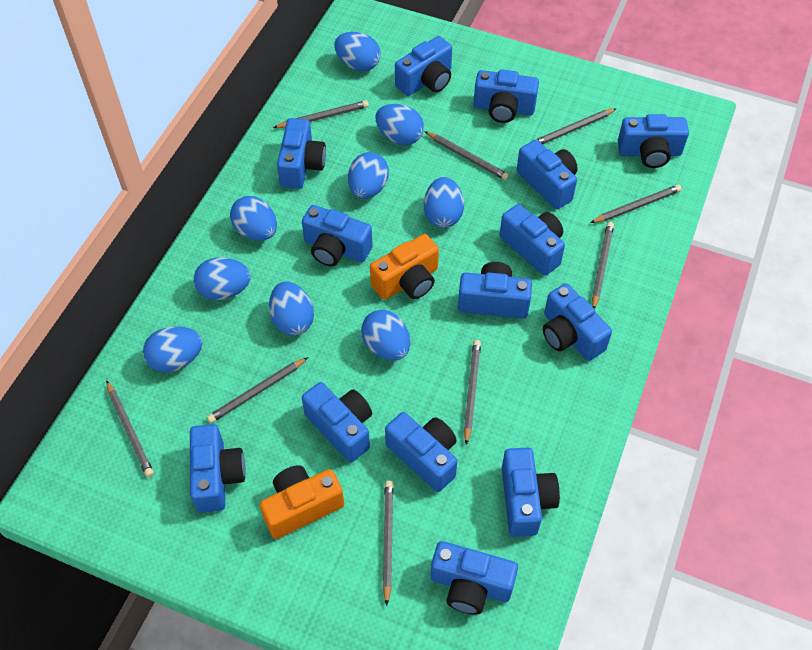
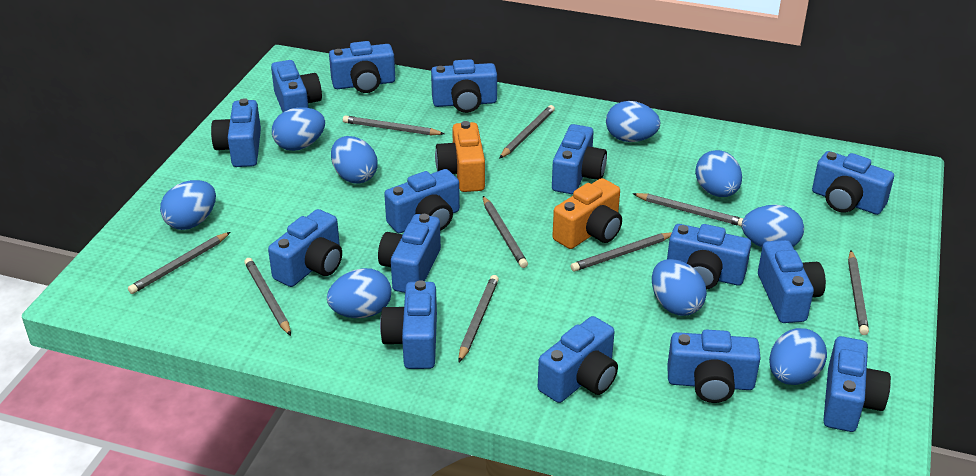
blue camera: [190,424,246,513] [277,118,326,189] [302,205,373,266] [302,382,372,462] [385,412,457,492] [395,36,452,96] [431,541,518,615] [458,262,532,319] [474,69,539,123] [500,204,565,276] [502,448,560,537] [517,140,578,209] [543,283,612,361] [618,114,689,168] = 14 -> [211,98,261,167] [268,209,342,287] [271,60,322,112] [329,41,395,93] [378,214,441,293] [380,280,437,369] [384,169,460,233] [431,59,497,113] [538,316,618,403] [552,124,607,194] [667,224,751,289] [667,329,761,403] [758,240,826,323] [812,151,894,215] [823,336,891,432] = 15

